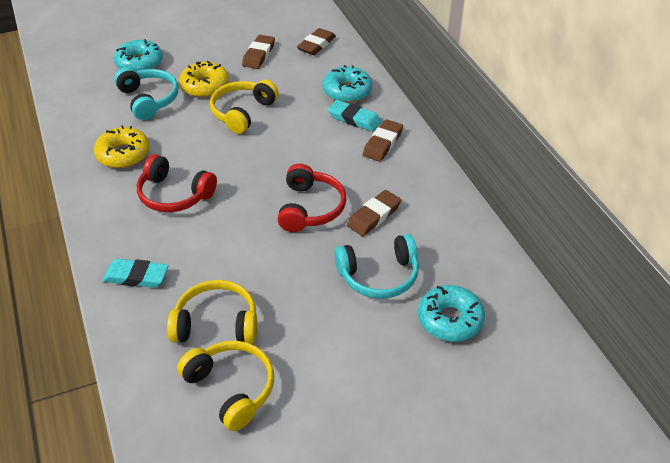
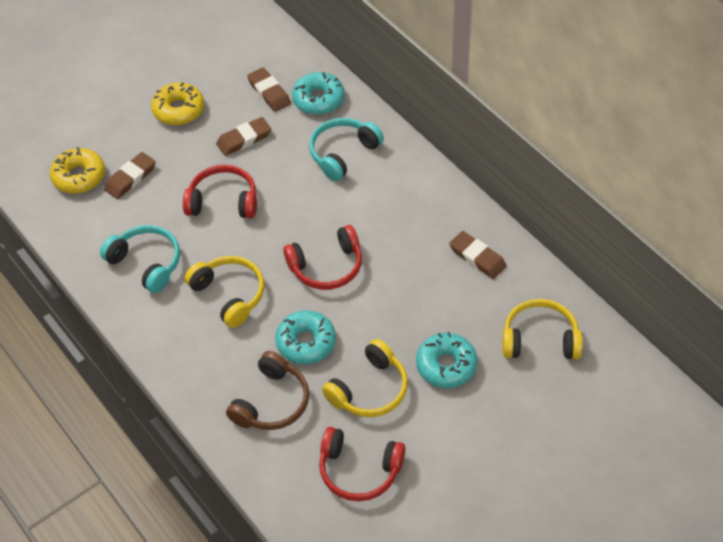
brown headphones: none = 0 -> [226,351,309,430] = 1
red headphones: [137,154,217,212] [278,164,346,232] = 2 -> [183,165,257,218] [283,225,362,290] [319,427,405,501] = 3
turquoise eraser: [102,259,169,288] [328,100,382,132] = 2 -> none = 0

